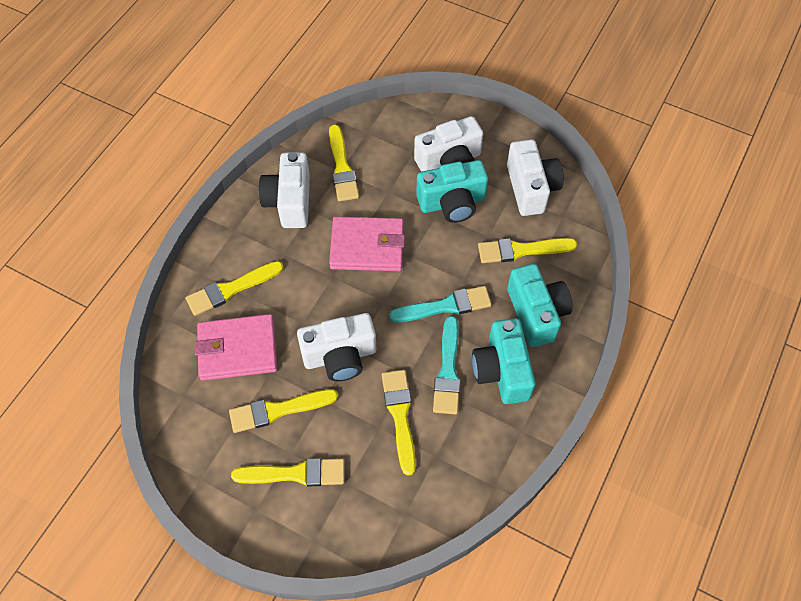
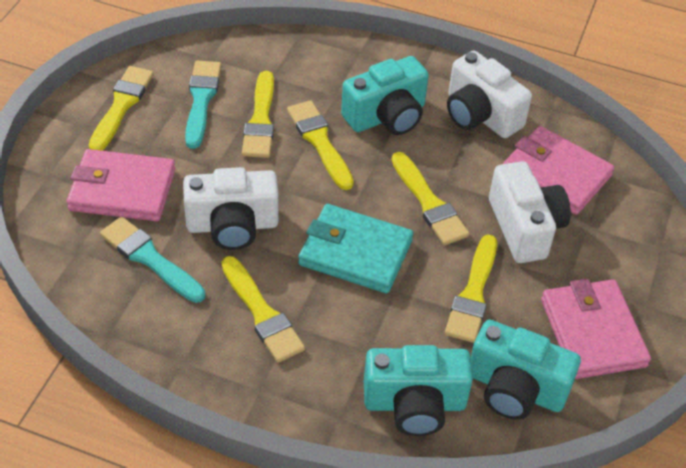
pink wallet: [195,314,277,381] [329,216,405,271] = 2 -> [67,149,175,221] [503,126,615,215] [541,279,651,379] = 3
turquoise wallet: none = 0 -> [298,204,413,293] = 1
white camera: [259,152,310,228] [297,313,376,381] [414,116,483,172] [507,139,564,216] = 4 -> [183,167,279,250] [447,51,532,138] [489,161,571,263] = 3

